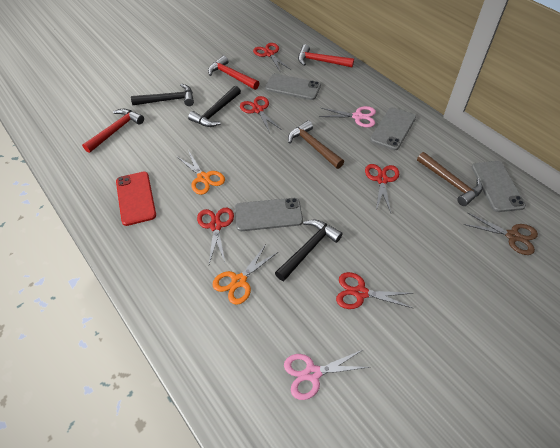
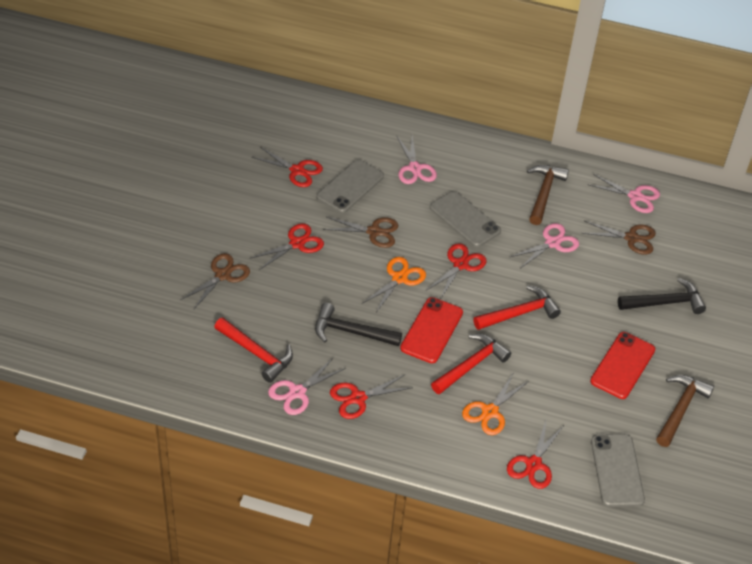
black hammer: [131,84,194,106] [188,86,241,127] [275,220,343,281] = 3 -> [315,303,402,346] [618,278,706,314] = 2
brown scissors: [463,213,538,255] = 1 -> [181,253,250,309] [323,217,398,248] [582,221,656,254] = 3
grey phone: [235,198,303,231] [265,73,321,100] [370,107,416,150] [472,161,526,212] = 4 -> [317,159,384,213] [430,191,501,247] [591,434,645,507] = 3
pink scissors: [284,349,370,400] [319,106,376,128] = 2 -> [268,358,346,415] [397,136,437,184] [510,223,579,268] [587,174,660,213] = 4
red phone: [116,172,156,226] = 1 -> [400,297,463,363] [590,332,655,399] = 2

